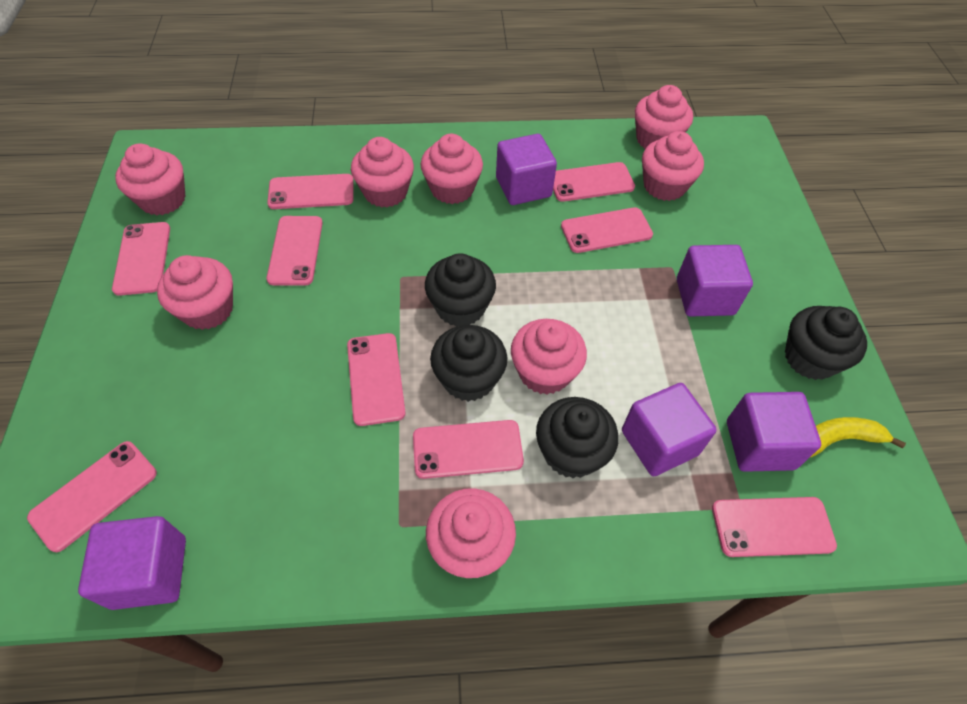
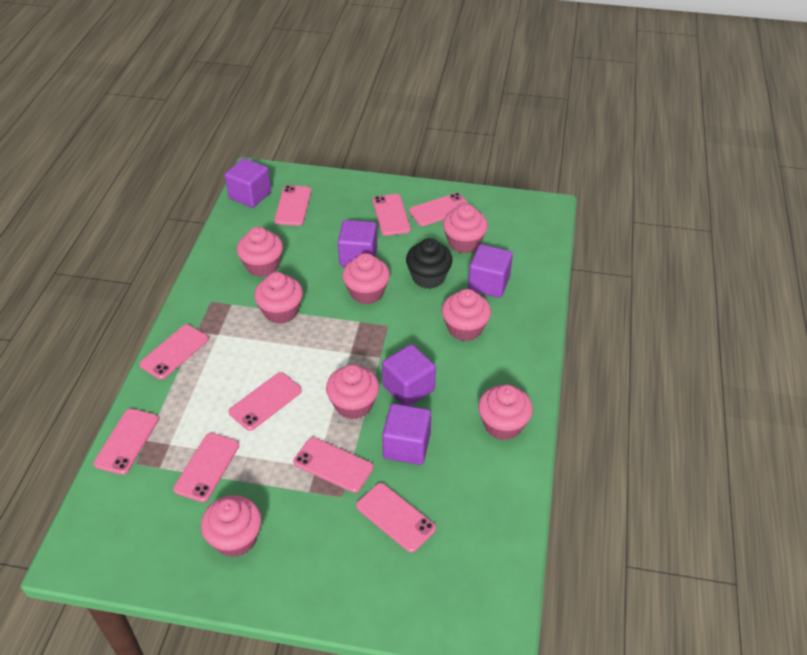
black cupcake: [425,253,496,327] [430,325,507,402] [536,397,618,478] [785,306,867,380] = 4 -> [406,238,453,289] = 1
yellow banana: [811,417,906,457] = 1 -> none = 0

